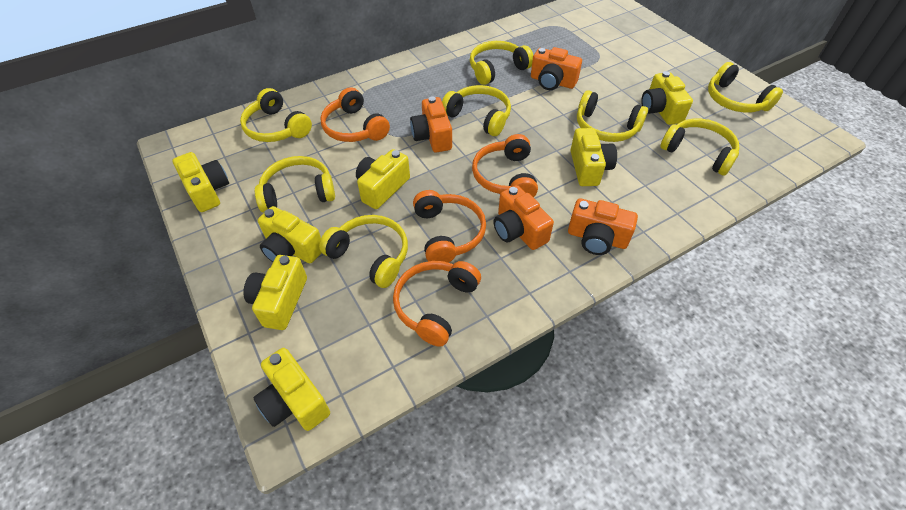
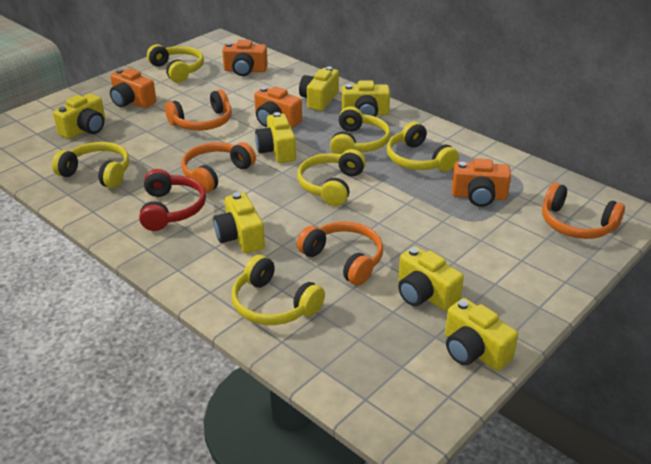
red headphones: none = 0 -> [139,169,206,231] = 1
yellow headphones: [240,88,312,142] [255,156,335,213] [319,215,408,288] [442,85,511,136] [470,41,533,85] [577,90,648,142] [660,118,740,175] [708,62,783,113] = 8 -> [52,142,129,188] [147,44,204,83] [231,255,325,325] [297,149,366,206] [330,107,390,154] [387,121,459,172] = 6

